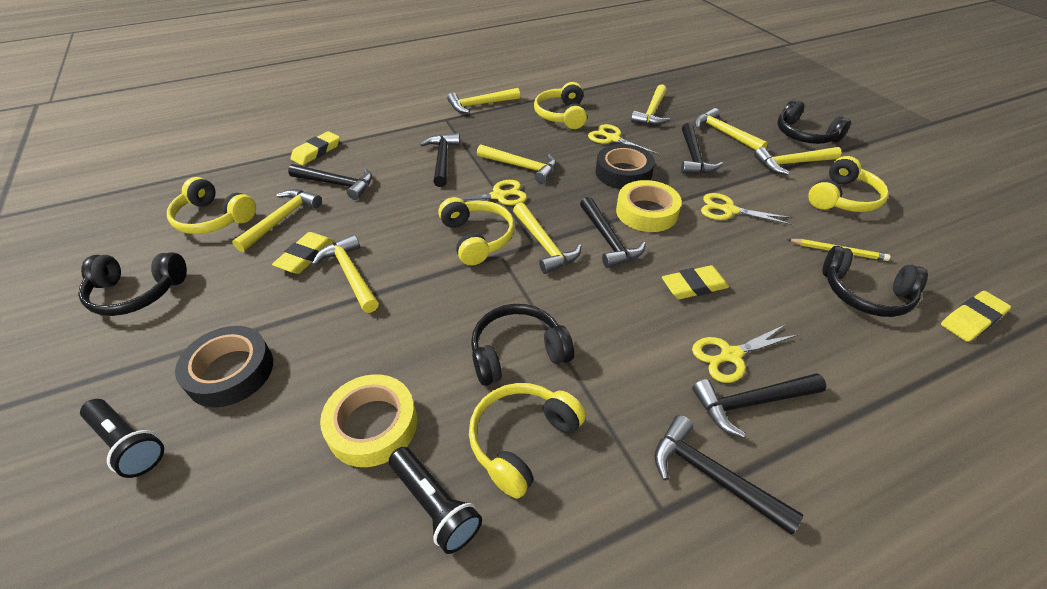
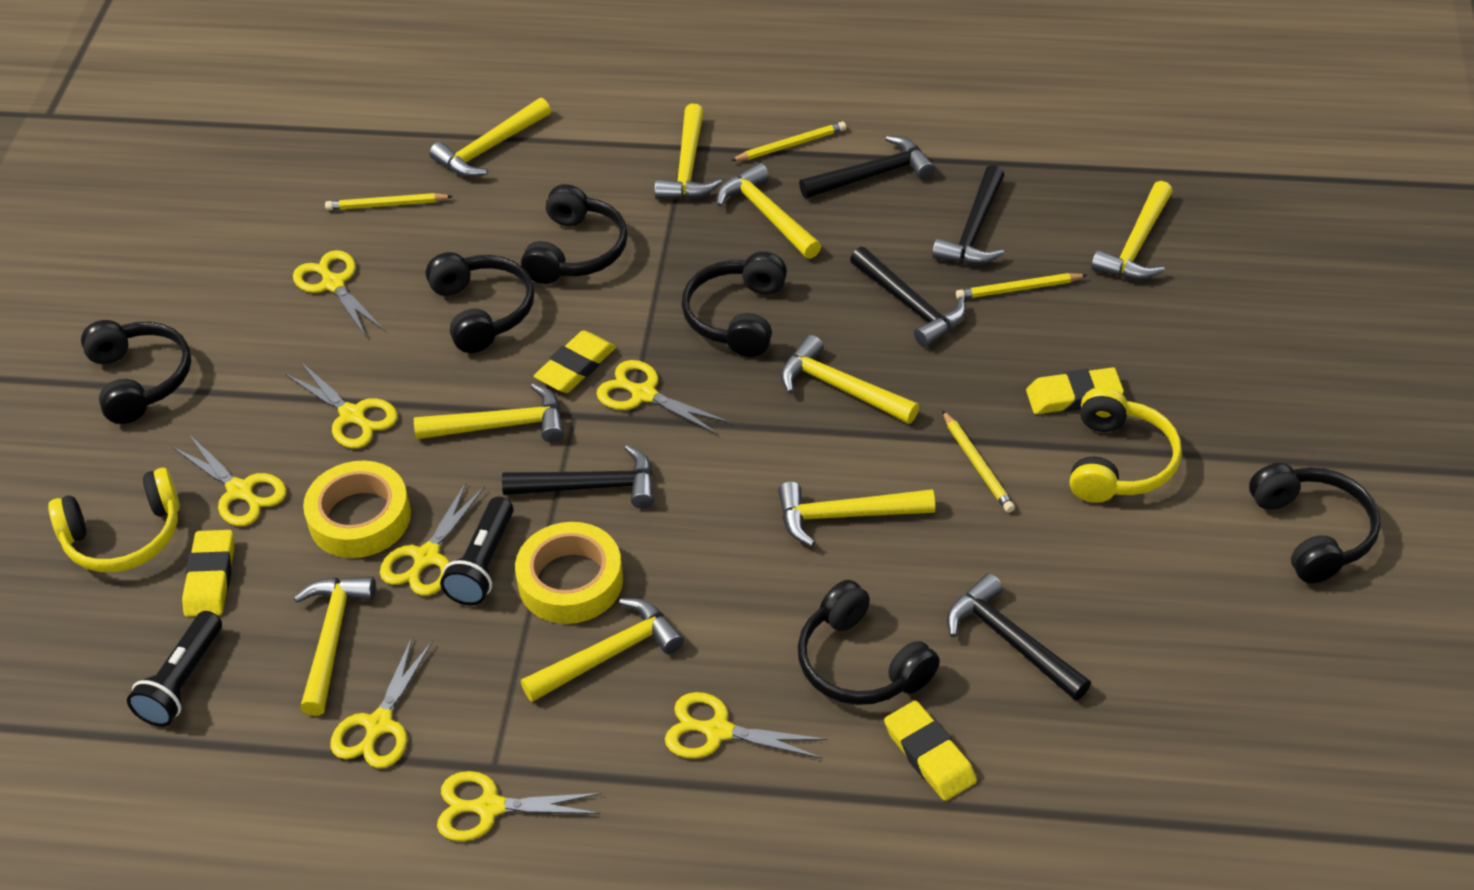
black hammer: [288,164,372,200] [420,133,460,187] [580,197,646,268] [654,415,803,535] [681,123,723,174] [692,373,826,438] = 6 -> [502,445,654,509] [799,135,935,199] [850,247,966,348] [932,165,1004,264] [947,573,1091,700] = 5
black headphones: [78,252,187,316] [471,304,574,386] [777,99,851,144] [823,246,928,317] = 4 -> [81,320,191,424] [426,252,535,353] [521,184,628,284] [681,252,787,357] [798,580,940,705] [1249,463,1381,583] = 6
black tape: [175,326,273,407] [595,144,655,189] = 2 -> none = 0
yellow hammer: [232,189,322,252] [312,235,379,313] [447,88,520,113] [477,144,556,183] [513,203,581,274] [631,85,670,125] [694,108,768,150] [754,147,842,175] = 8 -> [294,577,376,716] [414,383,564,442] [429,98,551,177] [521,598,684,702] [654,104,722,199] [717,163,821,259] [778,481,935,547] [781,335,919,424] [1091,181,1173,280] = 9
yellow headphones: [167,177,256,234] [438,197,515,265] [469,383,586,499] [534,82,587,129] [808,156,889,212] = 5 -> [48,468,180,572] [1070,387,1182,503] = 2
yellow pencil: [787,239,890,261] = 1 -> [325,193,453,210] [730,121,846,161] [942,410,1015,513] [956,273,1087,299] = 4
yellow scissors: [441,180,527,205] [588,124,660,155] [692,324,798,383] [701,193,793,225] = 4 -> [173,434,287,526] [285,361,398,449] [293,250,384,337] [330,637,433,769] [380,481,485,596] [437,771,602,841] [596,360,729,435] [665,692,827,759] = 8

